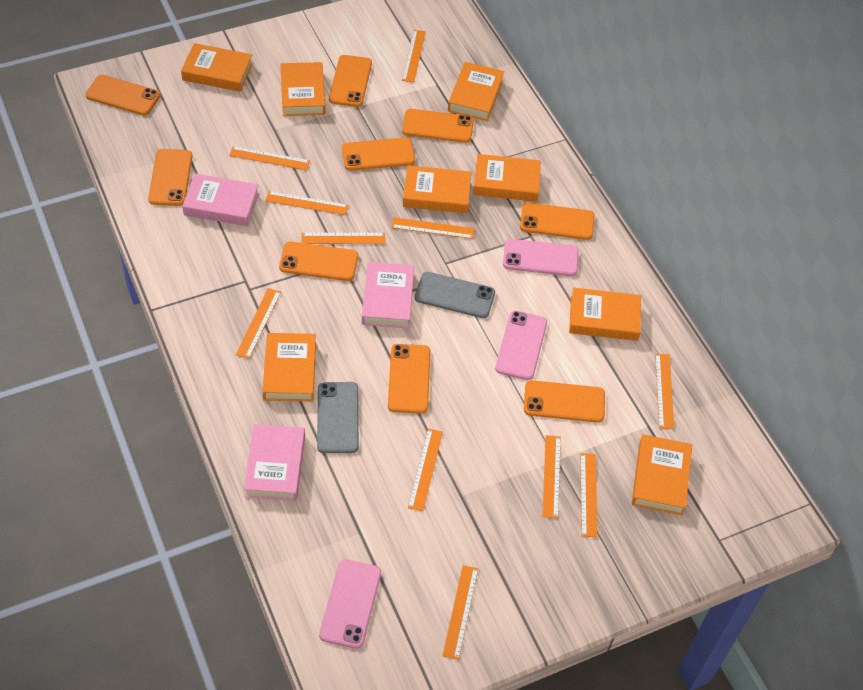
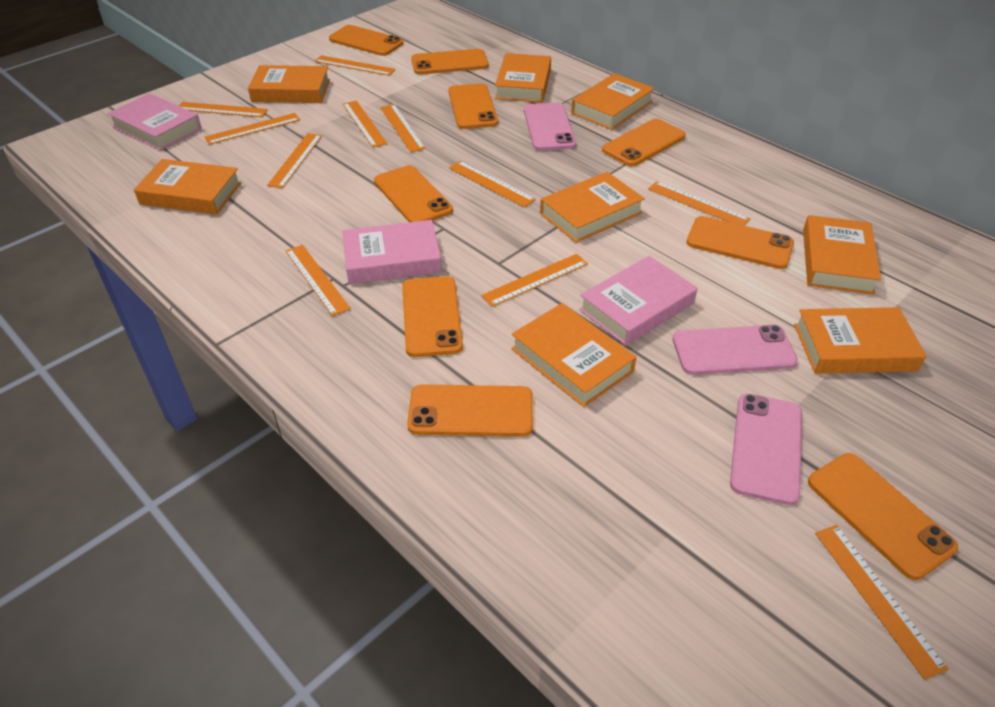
grey phone: [317,382,359,453] [415,272,495,318] = 2 -> none = 0

